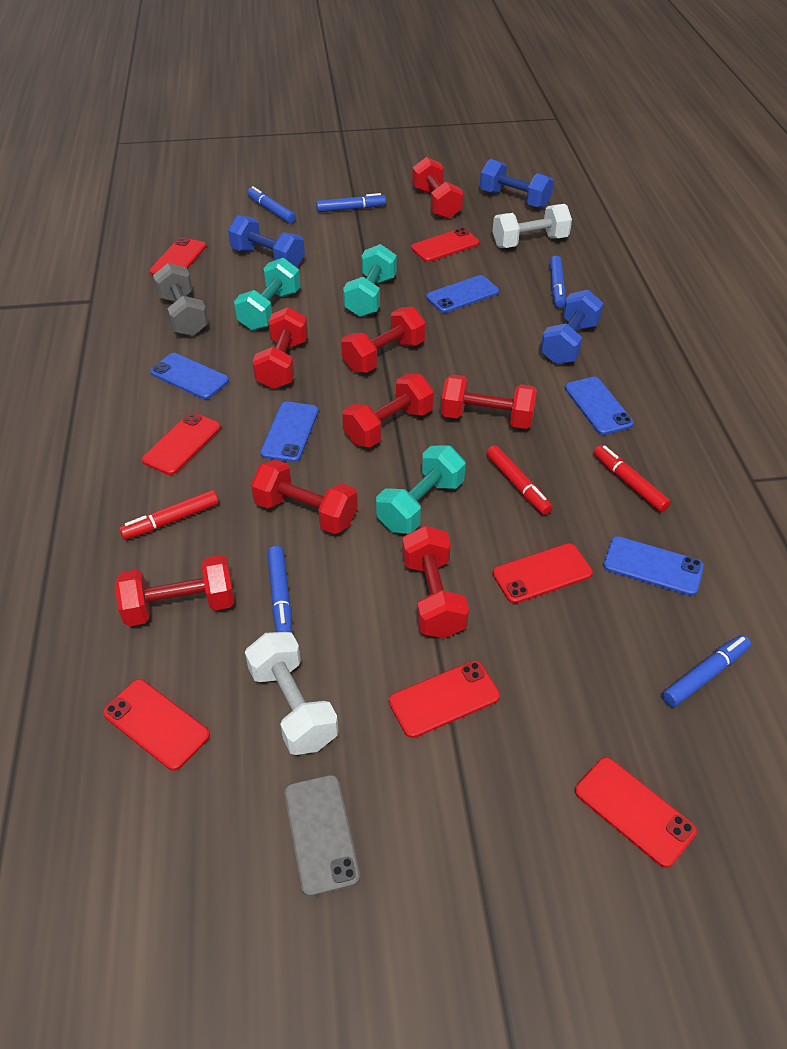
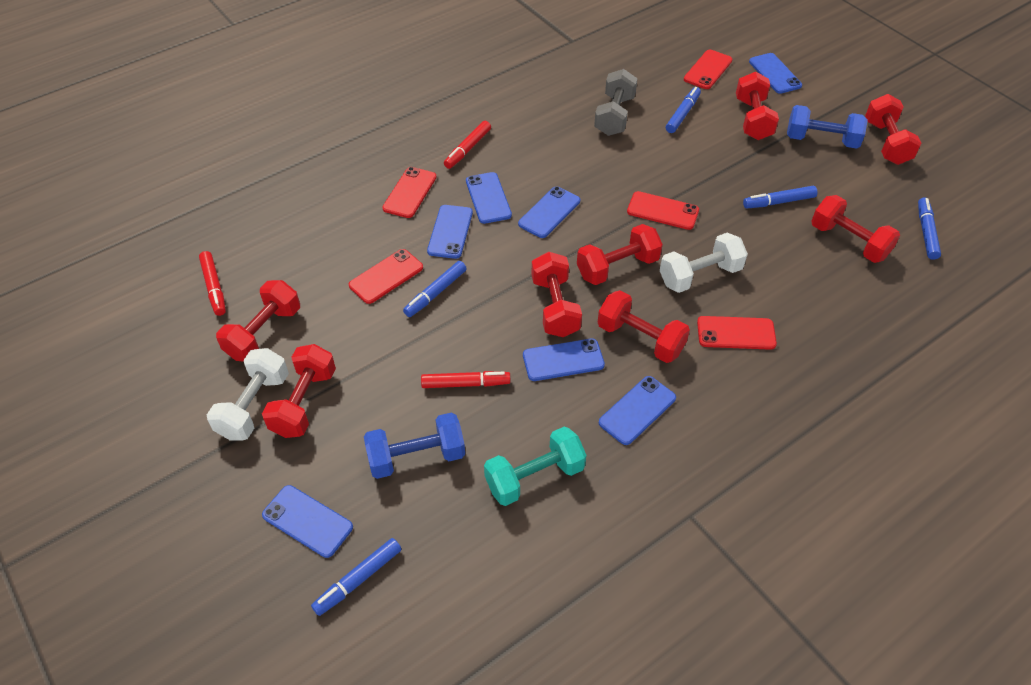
blue dumbbell: [228,215,305,267] [480,159,554,209] [540,290,603,364] = 3 -> [364,412,465,479] [787,105,868,148] = 2
blue phone: [150,353,229,399] [260,402,319,462] [426,275,499,313] [565,377,634,435] [603,536,704,596] = 5 -> [262,485,353,558] [427,205,473,259] [466,172,512,224] [518,186,580,238] [523,338,605,381] [599,376,676,445] [749,53,802,94] = 7
grey phone: [284,775,360,897] = 1 -> none = 0
red phone: [103,679,210,771] [142,412,221,475] [149,237,207,275] [389,661,500,738] [411,228,480,262] [492,543,593,604] [575,757,697,868] = 7 -> [349,249,423,304] [382,167,437,218] [627,191,699,230] [684,50,733,89] [697,316,777,350] = 5
turquoise dumbbell: [234,258,301,330] [343,244,397,317] [376,446,466,534] = 3 -> [484,427,586,506] = 1

